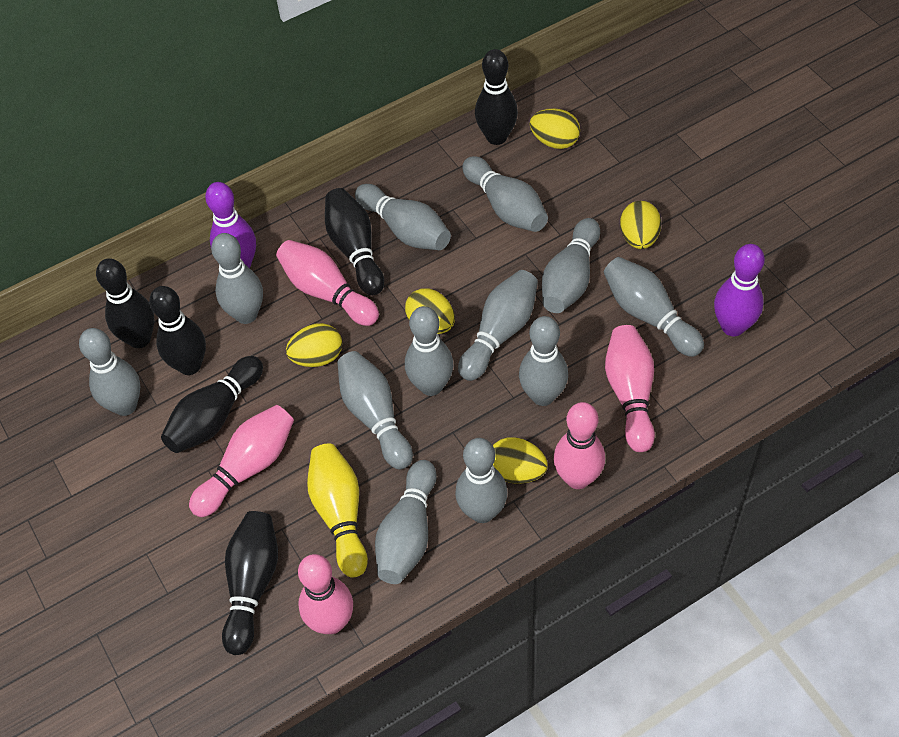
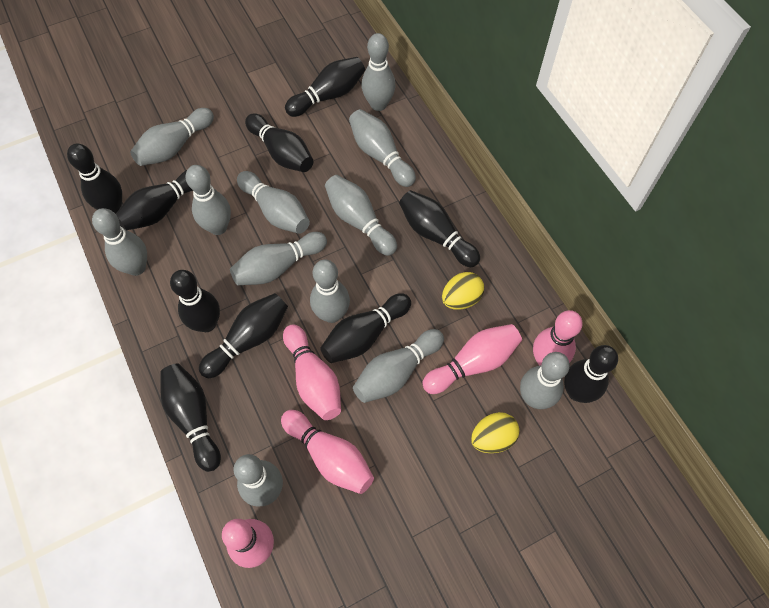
black bowling pin: [96,258,154,348] [149,286,206,375] [161,356,263,453] [222,511,278,655] [325,188,384,295] [475,49,518,145] = 6 -> [67,143,122,214] [116,170,193,230] [160,363,221,472] [170,270,220,332] [199,293,288,378] [245,114,313,172] [285,57,365,117] [320,293,411,363] [399,190,480,267] [564,345,618,403] = 10
purple bowling pin: [205,182,256,268] [714,244,765,336] = 2 -> none = 0
yellow bowling pin: [307,443,368,577] = 1 -> none = 0
yellow egg: [286,323,342,367] [405,288,455,334] [493,437,548,484] [530,108,580,149] [620,201,661,249] = 5 -> [442,272,484,310] [471,412,520,453] = 2

